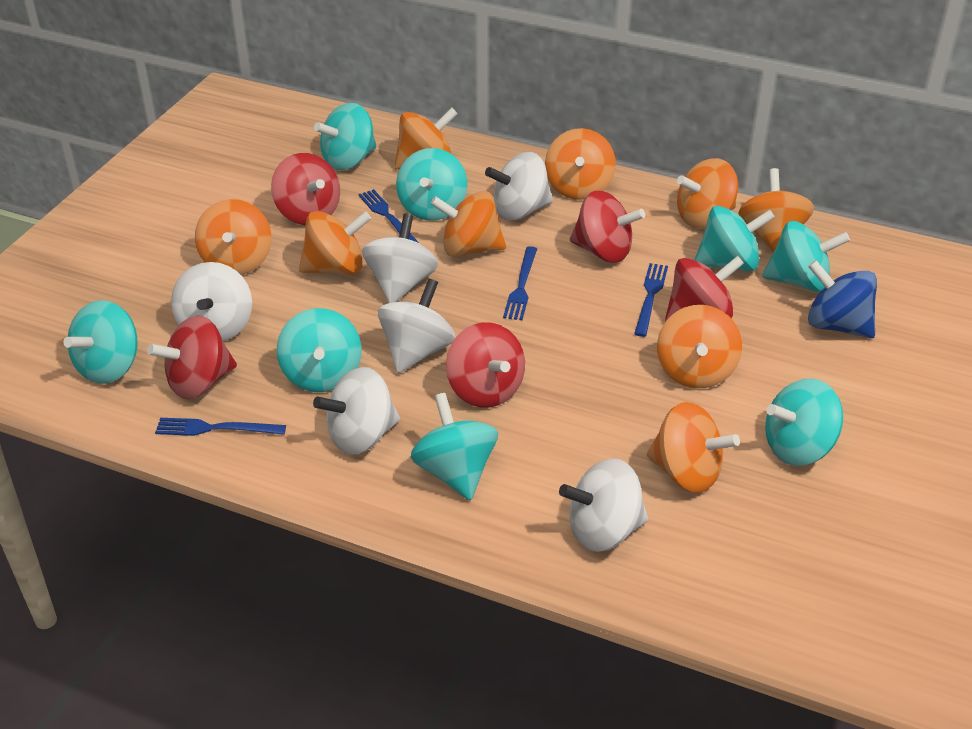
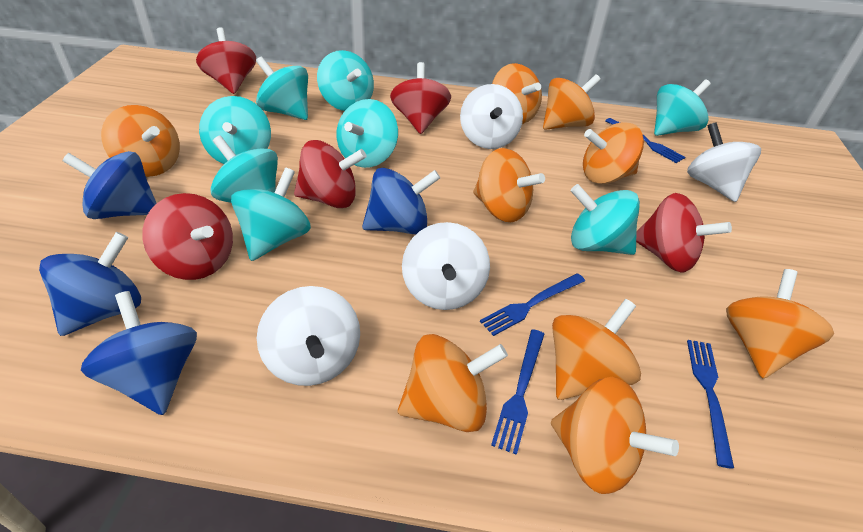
blue spinning top: [808,260,877,338] = 1 -> [39,232,141,336] [62,151,156,219] [81,291,197,415] [362,168,440,234] = 4
white spinning top: [171,262,252,341] [313,367,400,455] [362,214,438,303] [378,279,455,373] [485,152,553,220] [559,459,648,552] = 6 -> [257,286,360,386] [402,222,490,310] [460,84,523,149] [687,122,761,202] = 4

